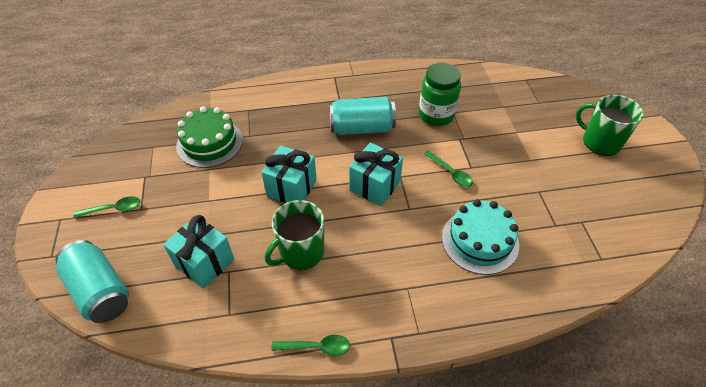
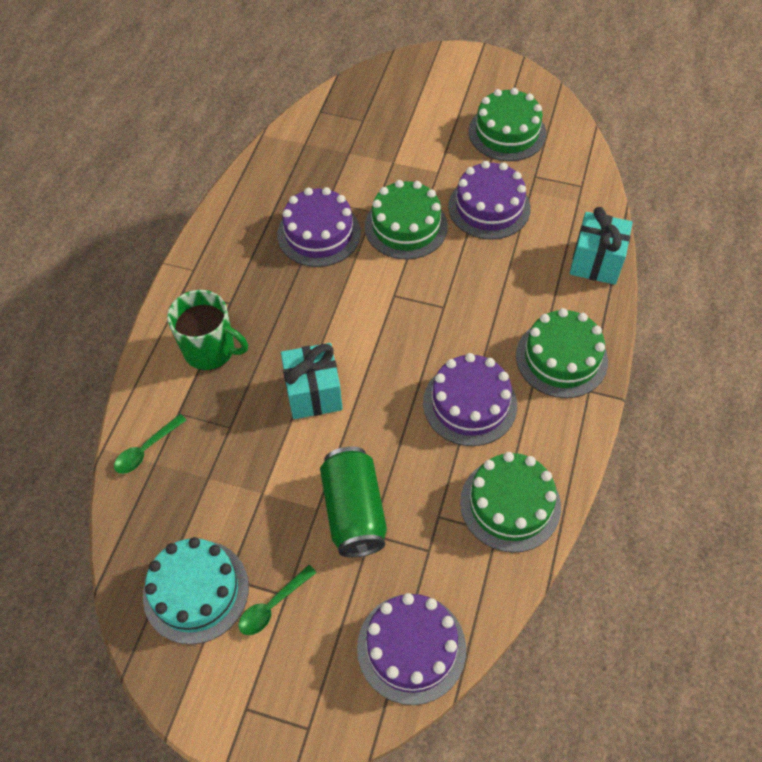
green cake: [176,106,243,168] = 1 -> [365,180,448,259] [460,452,561,553] [469,88,546,161] [516,308,608,398] = 4
green can: none = 0 -> [320,446,387,557] = 1
green jar: [419,63,461,126] = 1 -> none = 0
green mug: [265,200,324,270] [575,95,644,156] = 2 -> [167,290,248,370] = 1
green spoon: [73,196,140,218] [271,335,350,356] [424,151,473,187] = 3 -> [114,414,186,474] [238,565,316,635] = 2
purple cake: none = 0 -> [277,187,361,267] [357,593,466,705] [423,353,517,446] [448,161,531,240] = 4
turquoise can: [55,240,129,323] [329,97,396,135] = 2 -> none = 0
turquoise gift: [163,215,234,289] [261,145,317,203] [349,142,403,206] = 3 -> [281,343,343,419] [570,207,633,285] = 2

